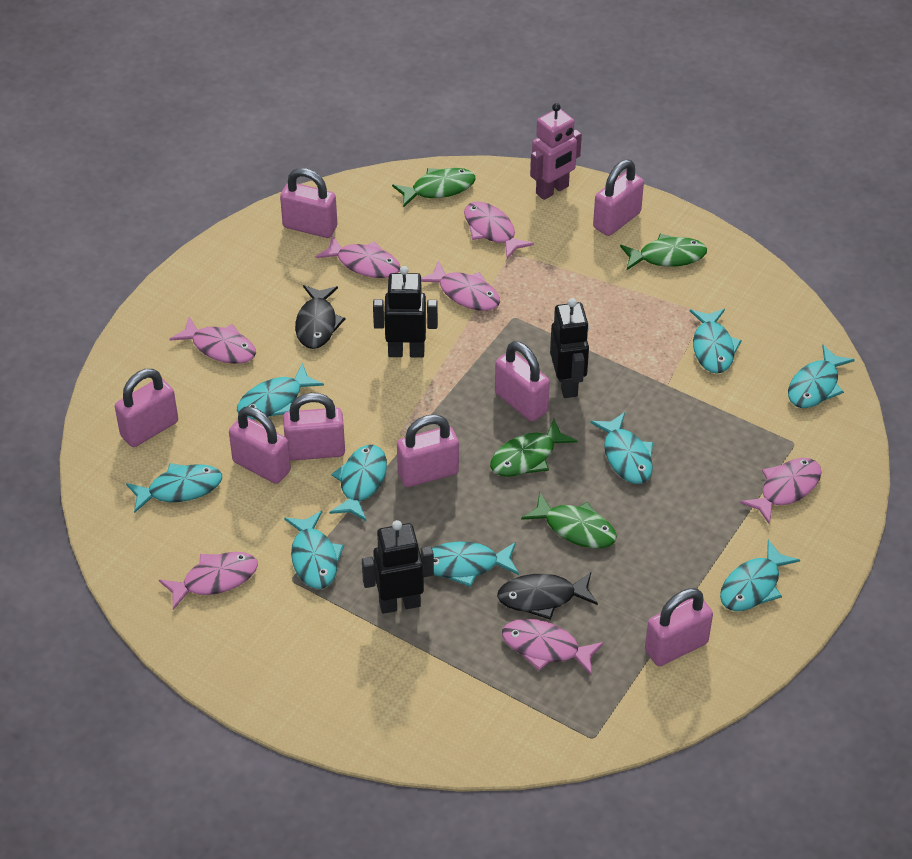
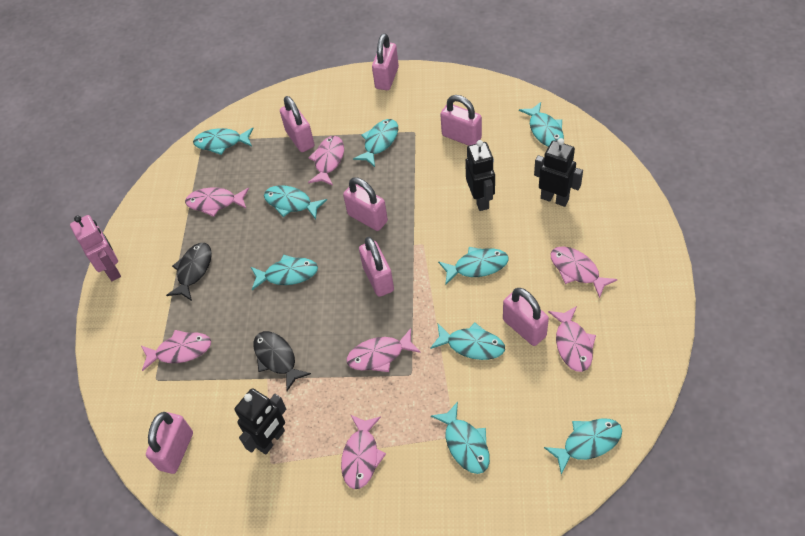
green fish: [392,168,476,208] [490,419,577,477] [521,492,617,548] [620,234,707,271] = 4 -> none = 0
pink padlock: [115,369,178,447] [229,407,291,484] [280,168,337,238] [283,393,345,461] [397,414,459,487] [495,341,550,422] [593,160,644,236] [645,588,713,666] = 8 -> [146,412,193,474] [280,96,315,152] [343,177,388,231] [359,237,394,297] [372,33,399,90] [440,95,482,146] [503,288,549,346] = 7

